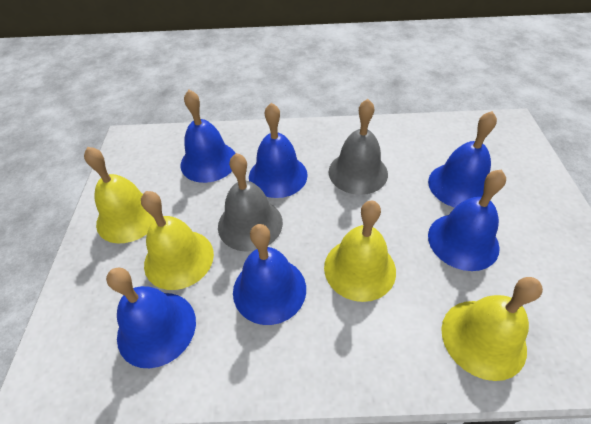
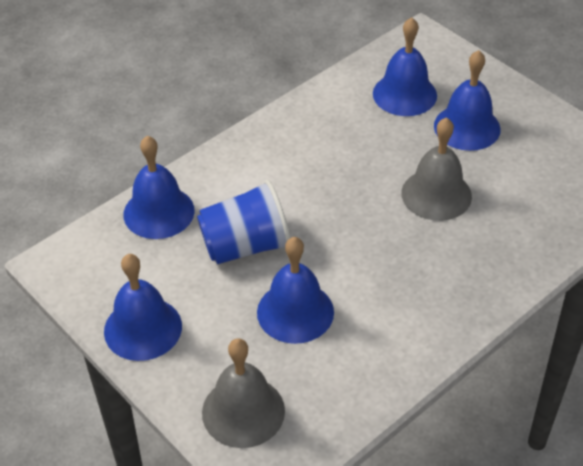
blue bell: [106,267,196,368] [181,90,236,183] [233,224,306,325] [249,103,308,198] [428,111,497,208] [428,169,506,271] = 6 -> [104,254,182,361] [124,136,195,239] [257,237,334,344] [373,17,437,116] [434,50,501,151] = 5
blue cup: none = 0 -> [197,180,290,264] = 1
yellow bell: [84,147,155,243] [141,191,214,290] [324,200,396,302] [441,277,543,381] = 4 -> none = 0

